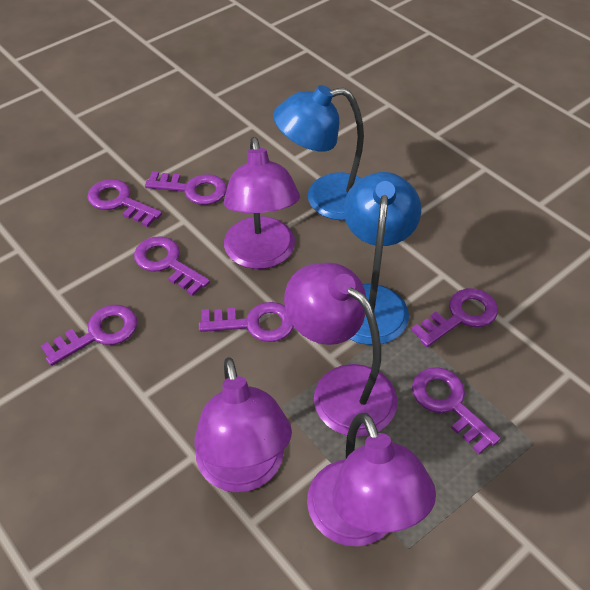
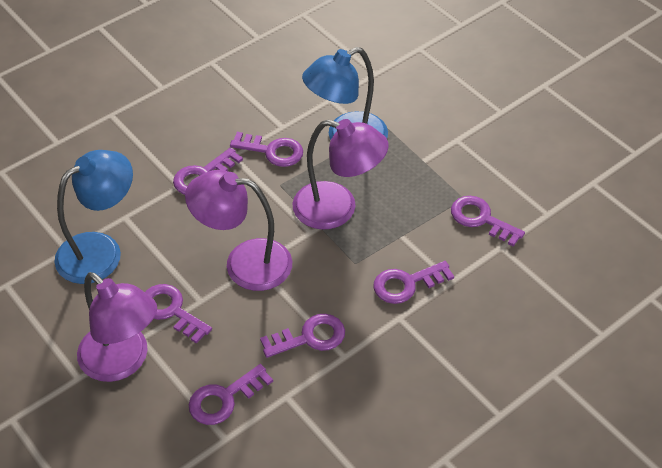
purple lamp: [194,357,292,492] [224,137,300,269] [284,263,397,437] [307,413,436,546] = 4 -> [77,272,157,382] [185,170,292,291] [292,119,389,230] = 3

